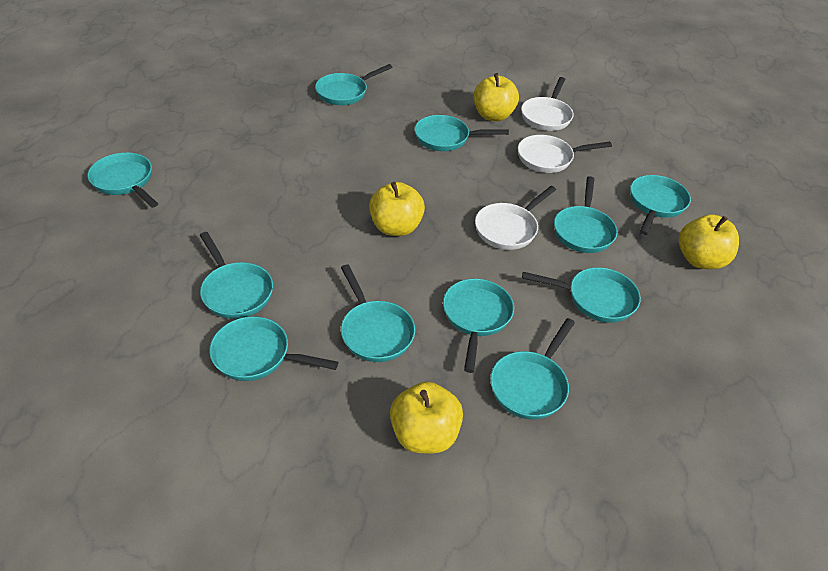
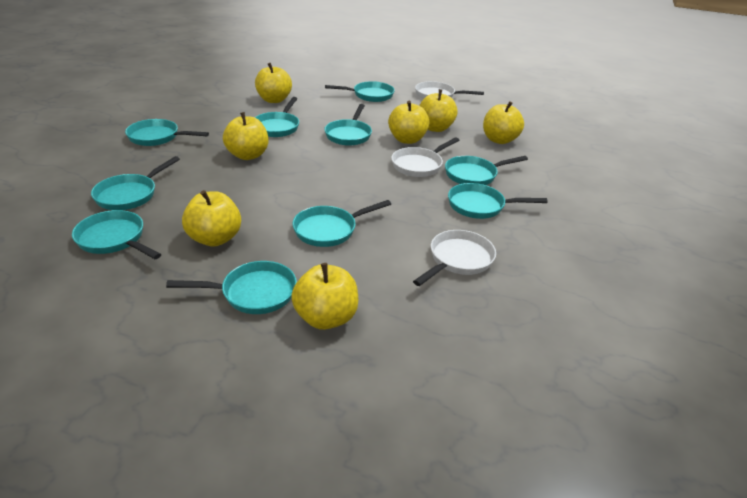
turquoise pan: [87,152,158,208] [200,232,273,319] [209,316,338,381] [315,64,393,105] [341,264,415,362] [414,115,509,151] [443,279,514,373] [490,318,575,419] [522,267,641,323] [554,176,618,253] [630,175,691,235] = 11 -> [72,210,161,259] [91,156,180,210] [125,119,209,146] [166,261,297,314] [255,97,299,137] [292,200,391,247] [324,104,372,146] [325,81,395,102] [445,156,528,185] [448,183,548,219] = 10
yellow apple: [369,182,425,236] [390,381,463,453] [473,73,519,121] [679,215,739,269] = 4 -> [182,190,241,247] [223,112,268,160] [255,63,292,103] [291,263,358,330] [388,101,429,144] [419,89,458,132] [483,101,524,144] = 7

